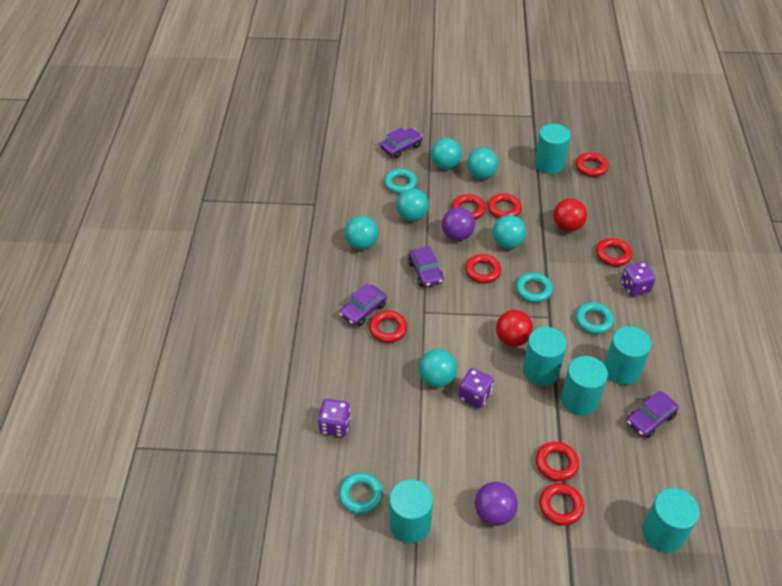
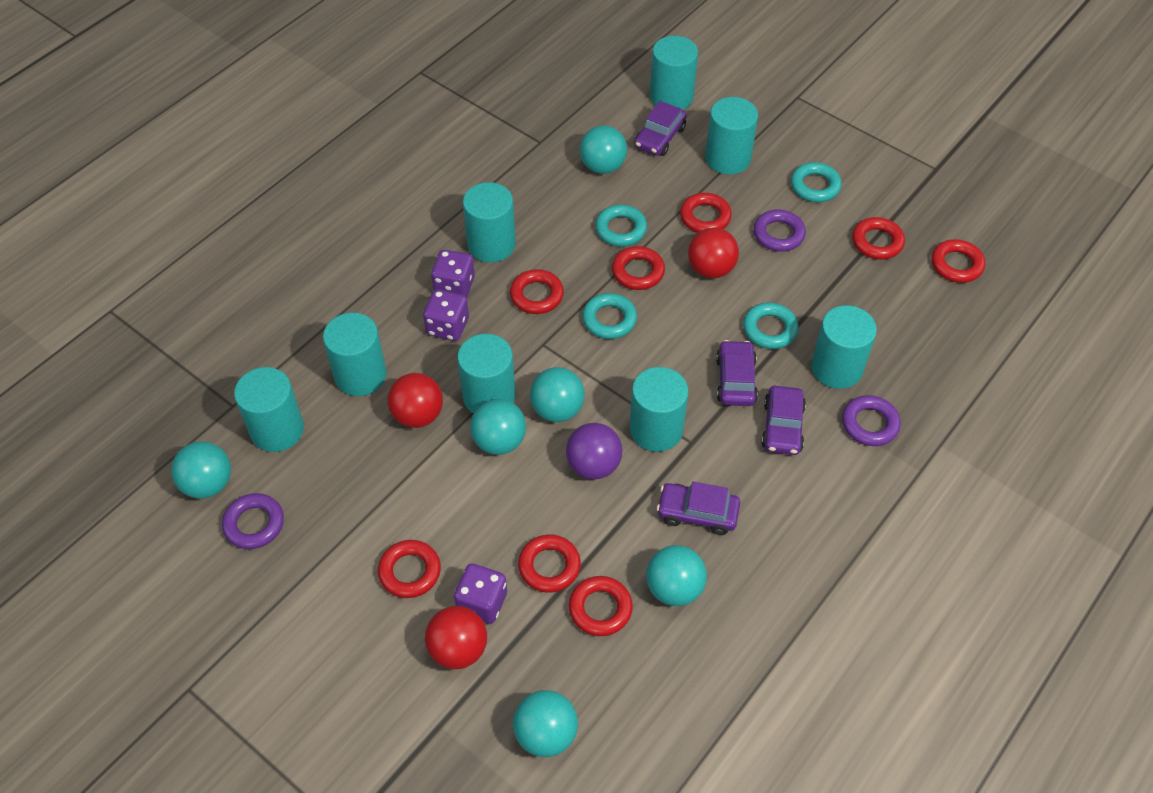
purple ball: [442,207,475,241] [475,482,518,526] = 2 -> [566,423,622,480] = 1
purple ring: none = 0 -> [222,493,284,549] [753,210,806,252] [842,395,901,446] = 3
red ball: [496,310,533,347] [553,199,587,232] = 2 -> [387,373,443,428] [425,606,487,669] [688,228,739,278] = 3
turquoise cylinder: [389,479,433,543] [523,327,567,386] [534,124,571,174] [561,356,608,416] [604,326,651,385] [642,488,700,552] = 6 -> [234,367,304,452] [323,313,387,396] [457,334,515,414] [463,182,516,263] [630,367,689,452] [650,36,698,110] [705,97,758,174] [811,305,877,389] = 8

